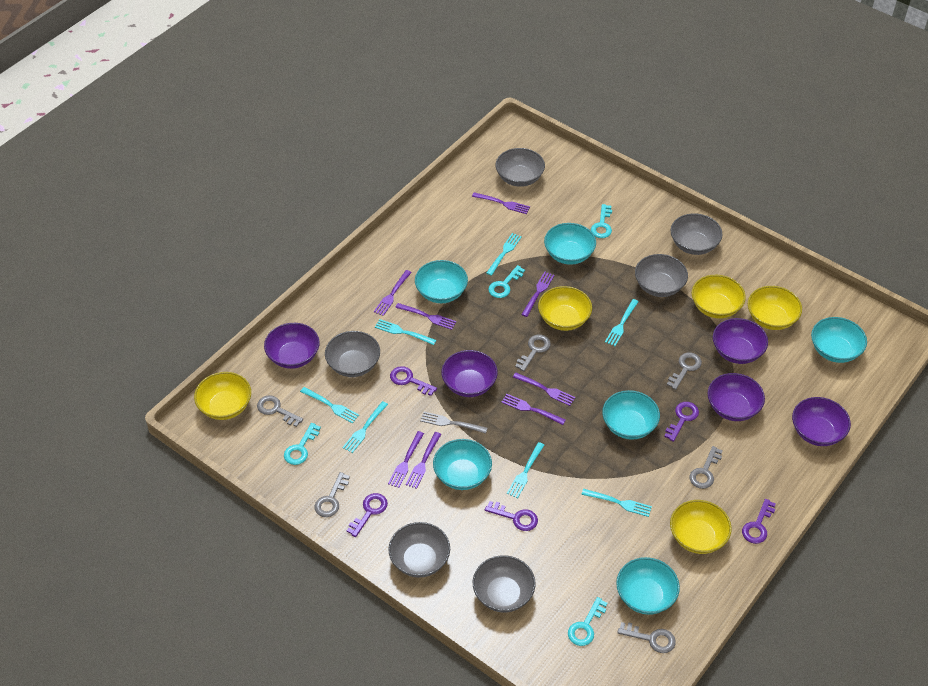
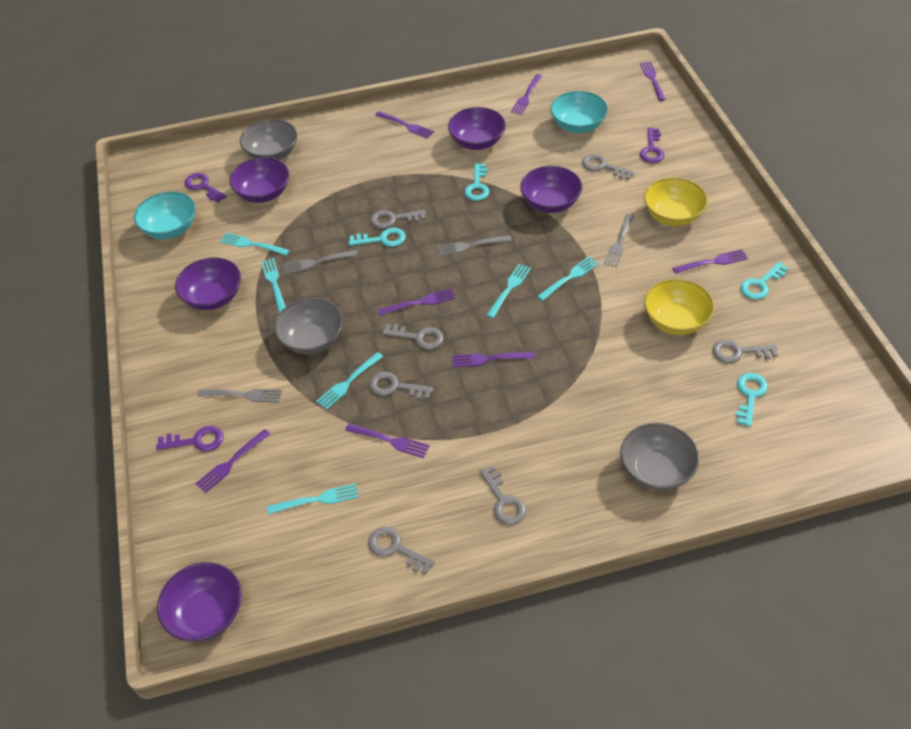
grey bowl: [325,331,380,377] [388,522,450,578] [473,555,536,612] [495,148,545,187] [635,254,688,297] [671,214,723,255] = 6 -> [240,119,297,160] [274,298,343,354] [620,423,699,491] = 3
grey fork: [420,412,487,434] = 1 -> [197,389,282,402] [283,250,358,274] [437,235,512,256] [604,214,634,268] = 4
grey key: [257,395,303,427] [314,472,350,517] [515,335,551,371] [617,622,676,653] [667,353,702,390] [689,446,723,489] = 6 -> [368,526,435,574] [369,372,433,400] [370,210,426,229] [382,324,444,350] [479,465,526,524] [582,154,634,180] [712,340,778,363] = 7
purple key: [347,493,388,537] [390,366,437,396] [485,501,538,531] [664,402,699,442] [742,499,776,544] = 5 -> [156,426,224,452] [185,173,227,203] [640,128,664,163] = 3
turquoise bowl: [415,260,468,303] [433,439,492,490] [544,223,596,265] [602,390,660,440] [616,557,680,615] [811,317,867,363] = 6 -> [134,191,196,239] [550,91,608,133] = 2
turquoise fork: [300,387,359,423] [342,401,388,453] [375,319,436,345] [486,233,522,276] [507,442,544,498] [581,489,652,517] [605,299,639,346] = 7 -> [220,233,290,256] [261,258,286,313] [267,483,359,514] [316,352,383,410] [486,264,531,318] [537,256,599,301] = 6
yellow bowl: [194,372,251,420] [538,286,592,331] [670,500,732,554] [692,275,746,319] [748,286,802,330] = 5 -> [644,177,708,226] [644,279,714,335] = 2

